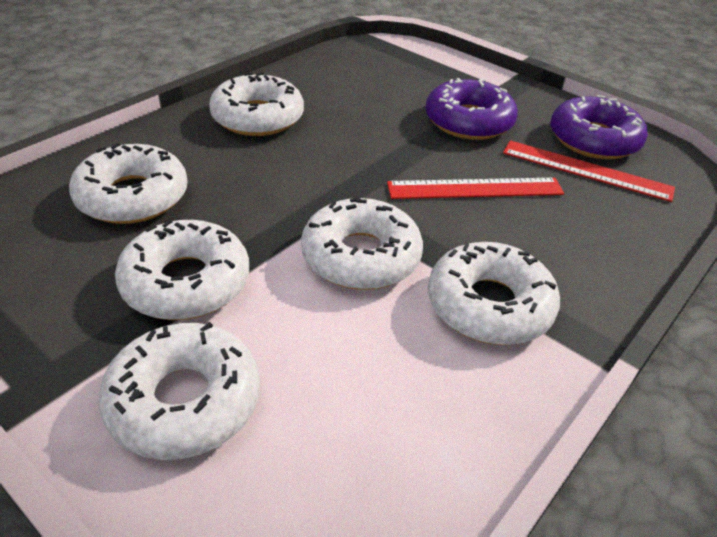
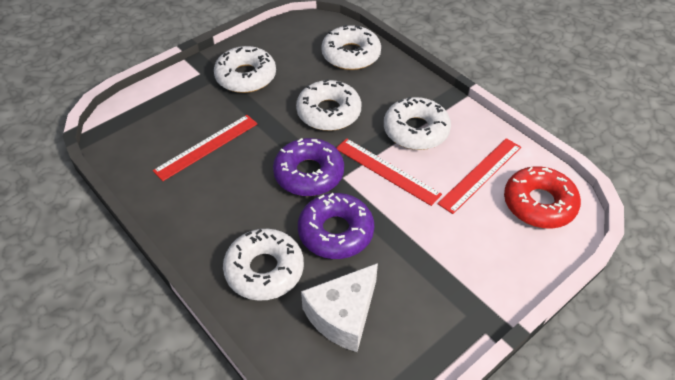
red donut: none = 0 -> [504,166,581,228] = 1
red ruler: [387,178,564,199] [503,140,675,202] = 2 -> [153,115,258,181] [336,138,442,206] [437,138,521,214] = 3
white cheese: none = 0 -> [301,263,378,352] = 1
white donut: [69,143,188,224] [99,322,260,460] [115,219,249,320] [209,72,304,136] [301,197,423,290] [428,242,560,345] = 6 -> [214,46,276,93] [223,229,304,301] [296,79,361,131] [321,25,381,70] [384,97,451,150] = 5

